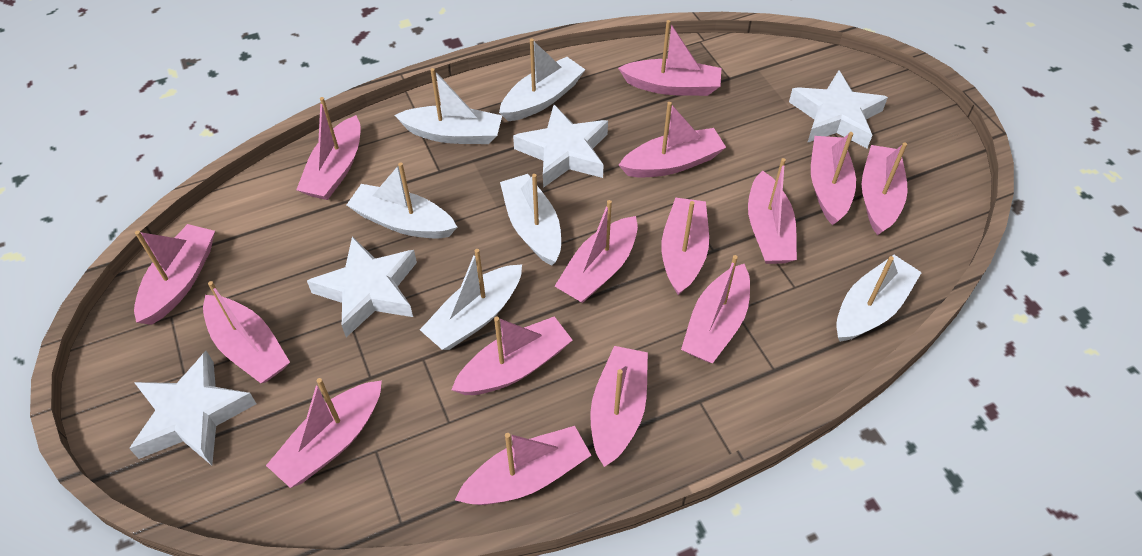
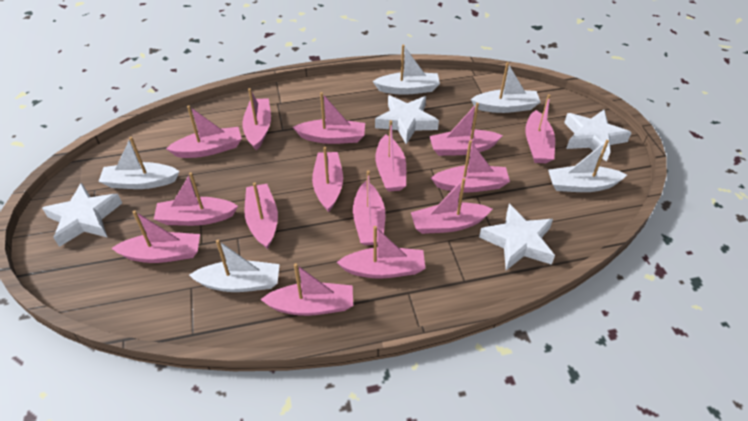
white boat: [347,162,457,238] [395,68,502,144] [420,249,522,350] [499,38,585,121] [500,174,561,266] [836,255,922,342] = 6 -> [98,137,180,189] [189,240,280,292] [372,45,440,95] [471,62,541,113] [548,140,627,192] = 5

